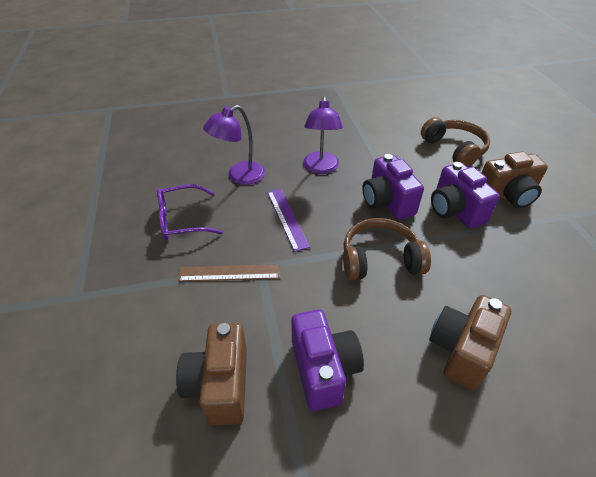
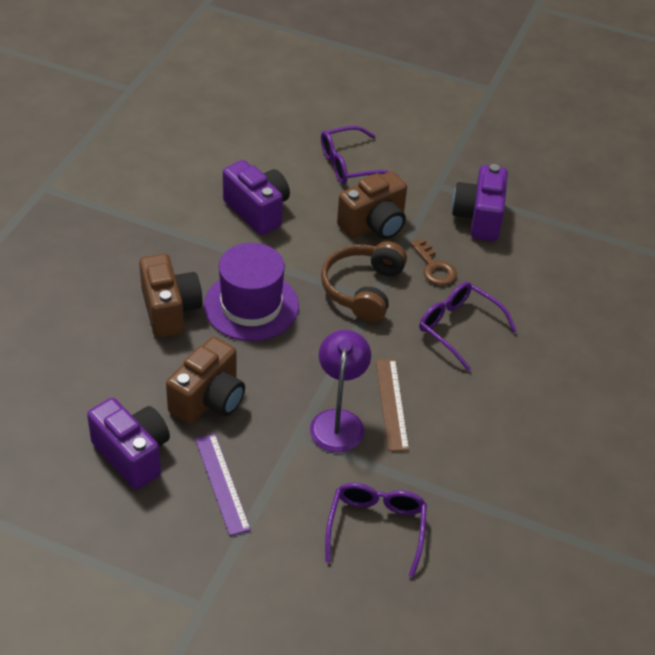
brown headphones: [343,218,431,280] [421,117,490,167] = 2 -> [321,241,407,322] = 1
brown key: none = 0 -> [410,238,457,286] = 1
purple glasses: [157,184,223,240] = 1 -> [321,126,399,184] [325,483,427,577] [419,282,517,371] = 3
purple hat: none = 0 -> [204,243,299,341] = 1
purple lamp: [203,105,265,185] [303,96,343,174] = 2 -> [310,330,371,452] = 1

